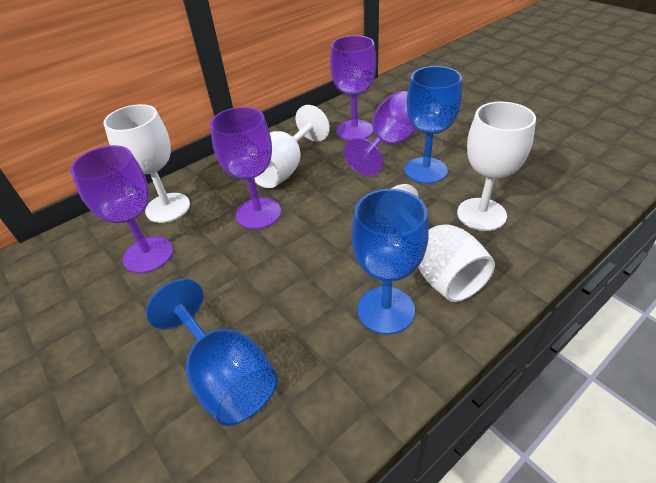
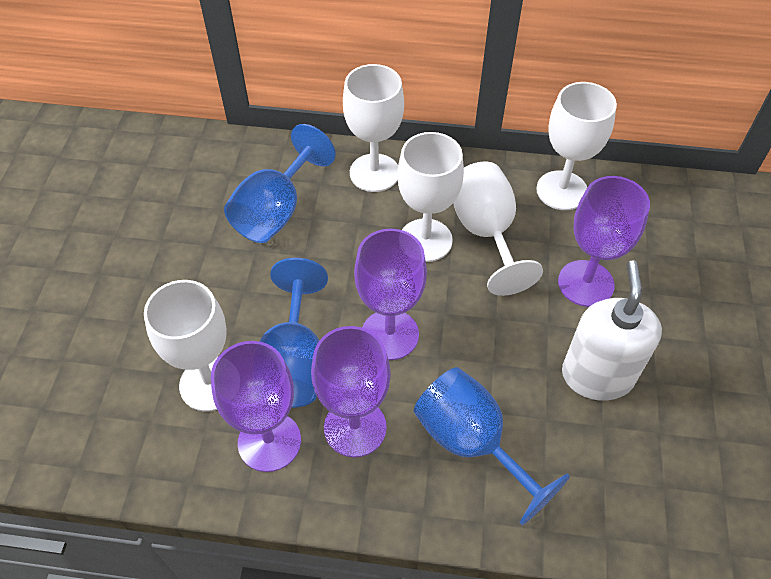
white goblet: [103,104,190,223] [254,105,330,188] [391,184,495,302] [457,102,536,231] = 4 -> [144,280,227,411] [343,64,404,192] [397,132,464,262] [453,162,543,296] [536,82,617,210] = 5
white soap dispenser: none = 0 -> [562,260,662,401] = 1

